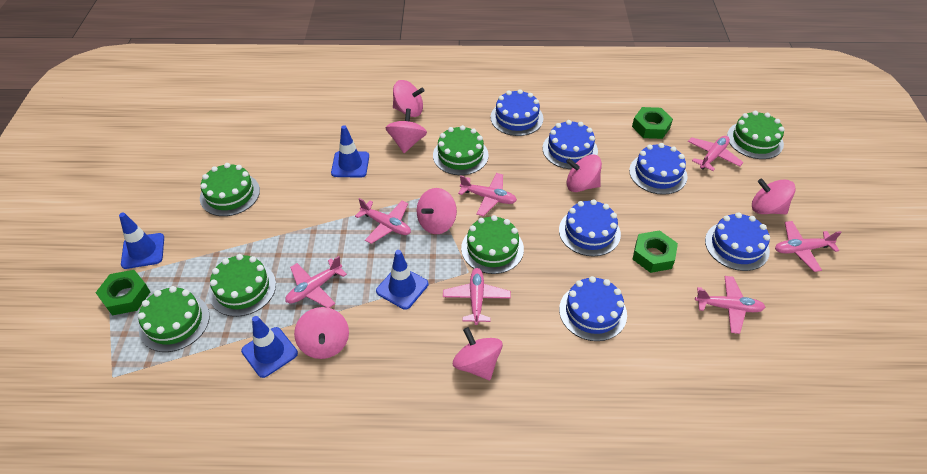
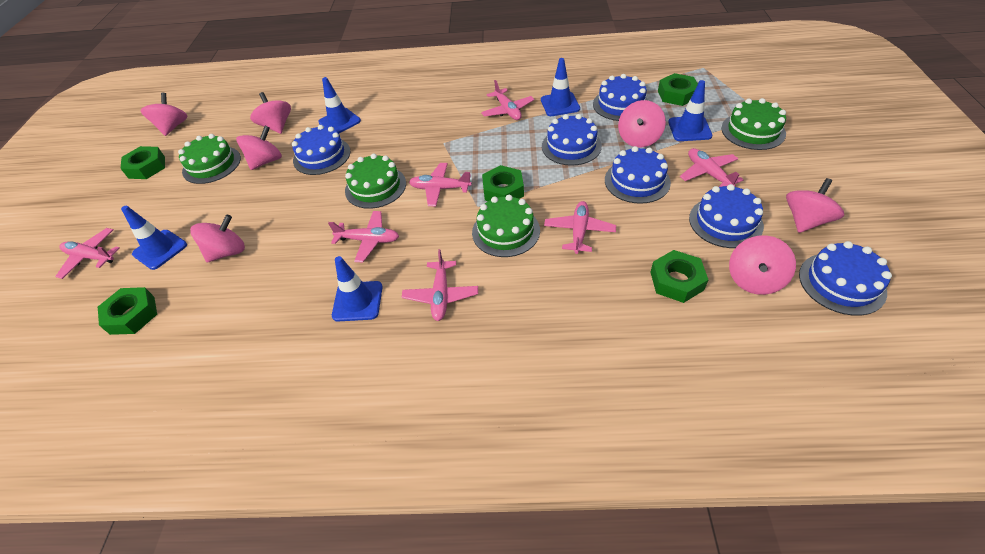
blue traffic cone: [119,213,164,269] [241,316,298,378] [331,125,369,178] [376,250,428,310] = 4 -> [121,206,187,270] [318,77,361,133] [332,256,382,321] [541,58,580,116] [668,80,712,141] = 5
green cake: [138,286,210,352] [200,163,260,216] [209,254,276,317] [433,125,489,175] [461,215,524,274] [727,111,785,159] = 6 -> [178,134,241,184] [345,153,406,209] [472,195,540,257] [721,98,786,150] = 4
green nut: [96,270,150,315] [632,107,673,139] [632,230,678,273] = 3 -> [98,287,157,335] [120,146,165,179] [482,165,524,201] [650,250,708,303] [658,73,698,106] = 5

